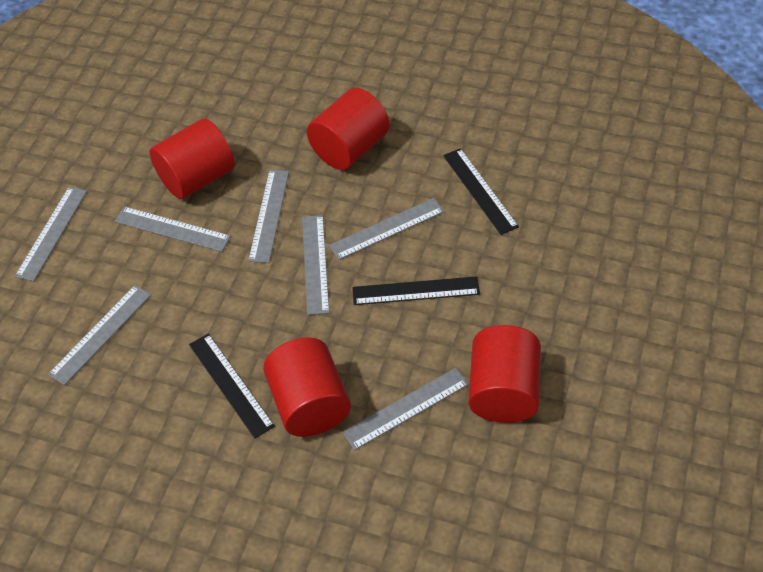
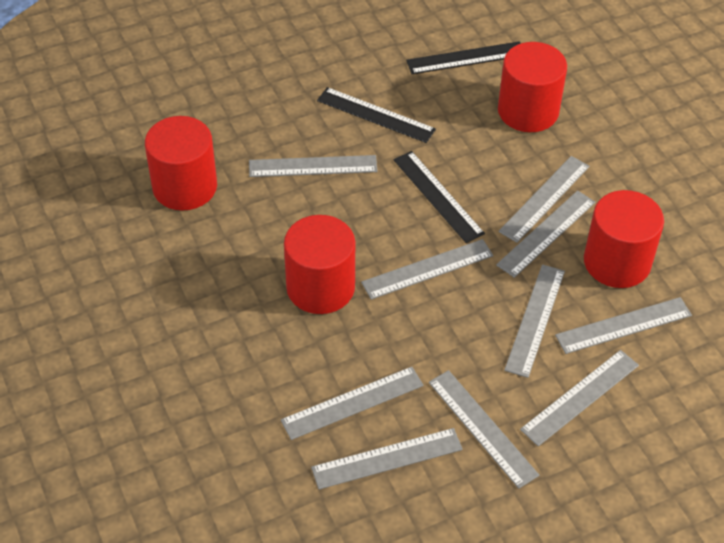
grey ruler: [15,187,87,281] [48,285,151,385] [115,206,231,252] [248,170,289,263] [302,215,329,315] [329,198,444,260] [342,368,469,450] = 7 -> [249,155,377,177] [281,367,424,440] [311,428,463,489] [361,239,493,300] [429,370,539,489] [496,190,595,278] [499,156,590,243] [504,264,565,378] [520,350,639,446] [555,297,692,354] = 10

